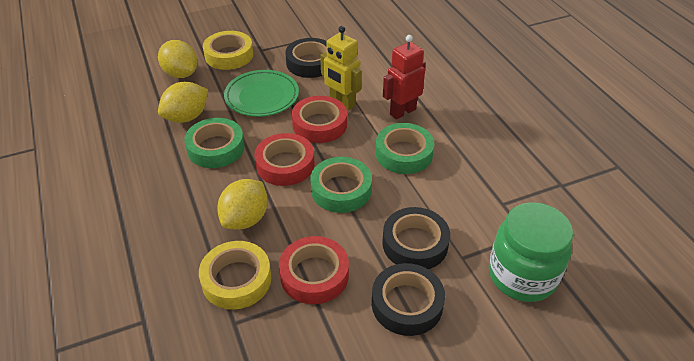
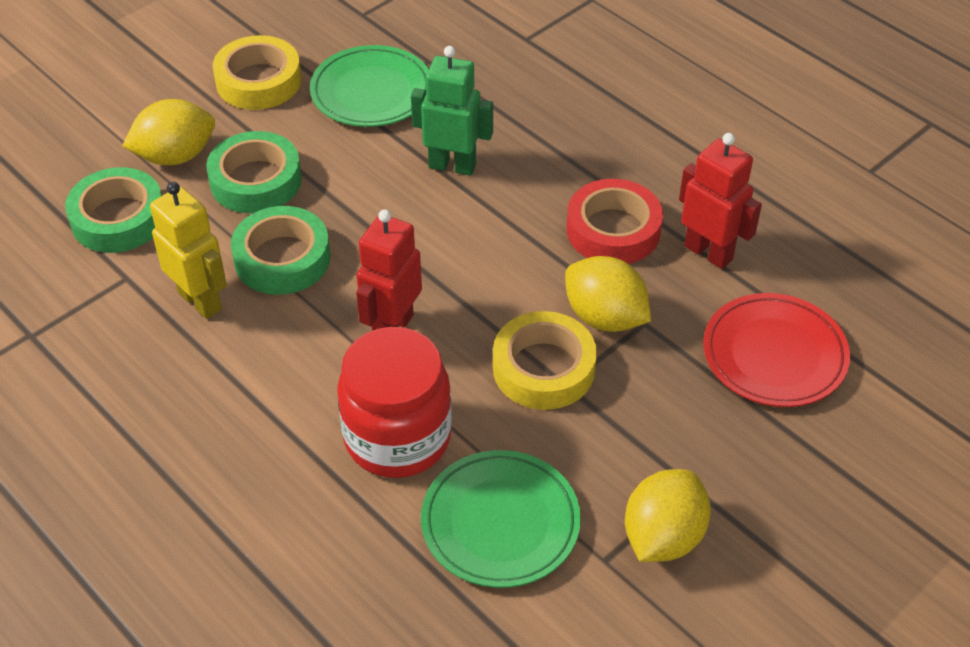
black tape: [285,38,327,78] [372,263,445,336] [382,207,450,269] = 3 -> none = 0
green jar: [489,202,573,302] = 1 -> none = 0
green plate: [224,70,299,117] = 1 -> [310,45,429,127] [421,450,581,588] = 2
green robot: none = 0 -> [411,46,493,176] = 1
red jar: none = 0 -> [337,327,452,478] = 1
red plate: none = 0 -> [703,293,850,407] = 1
red robot: [383,35,426,120] = 1 -> [356,209,422,331] [679,133,762,269] = 2
red tape: [254,133,314,186] [279,236,349,304] [292,96,347,143] = 3 -> [567,179,663,264] = 1

